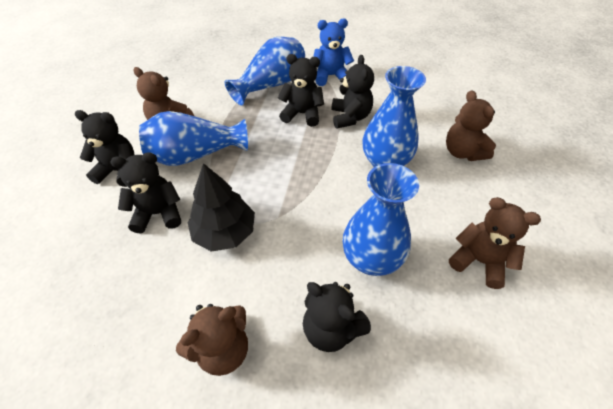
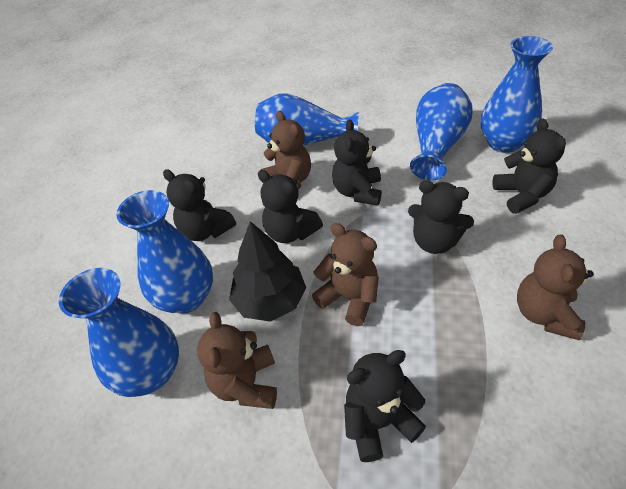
black teddy bear: [74,110,134,187] [111,152,181,233] [278,54,324,127] [303,282,371,352] [331,55,374,129] = 5 -> [163,169,236,241] [258,170,323,243] [332,119,382,206] [344,350,426,462] [408,180,474,254] [492,118,566,214] = 6
blue teddy bear: [313,18,354,86] = 1 -> none = 0
blue vase: [139,111,248,166] [225,37,305,106] [342,163,419,276] [363,66,426,167] = 4 -> [59,268,179,397] [116,190,213,314] [255,93,359,146] [410,83,473,181] [481,36,553,153] = 5

